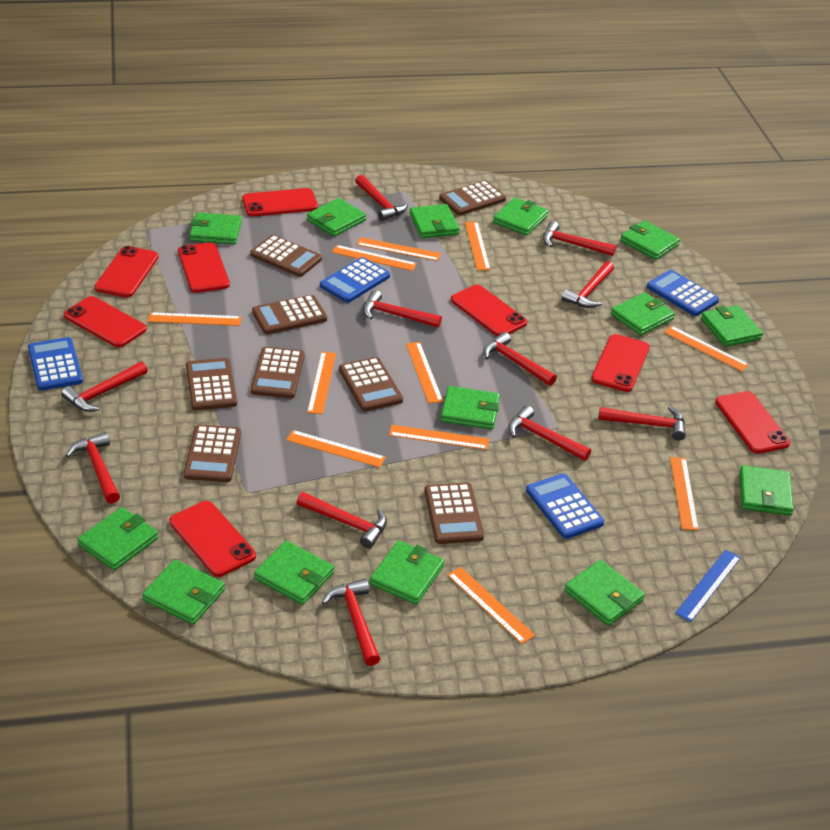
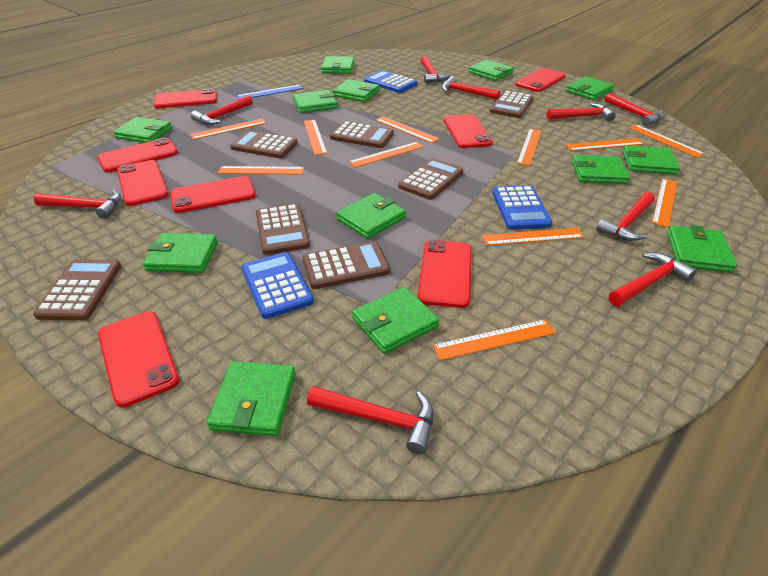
blue calculator: [28,337,83,391] [320,257,390,303] [526,474,604,539] [647,270,719,316] = 4 -> [241,252,314,319] [364,70,417,93] [492,185,552,230] = 3
brown calculator: [184,425,241,482] [186,358,237,410] [250,235,322,277] [251,347,305,399] [252,295,327,334] [339,357,403,411] [424,482,484,544] [439,180,506,215] = 8 -> [33,259,121,320] [230,130,298,158] [256,203,310,255] [302,241,390,289] [330,121,394,148] [398,158,463,200] [489,91,534,118] = 7
green wallet: [77,507,158,570] [142,560,225,625] [189,212,242,244] [254,541,334,605] [307,198,366,236] [370,540,444,605] [409,204,460,238] [441,386,500,430] [493,198,548,236] [564,560,645,626] [611,292,675,335] [620,221,680,260] [701,305,763,347] [739,465,794,516] = 14 -> [113,117,172,143] [143,233,218,273] [207,361,296,436] [293,90,337,113] [321,56,354,74] [333,79,379,102] [336,193,406,239] [352,287,439,354] [469,60,514,81] [566,76,614,100] [572,155,630,184] [623,145,680,175] [667,225,737,273] = 13
red hammer: [61,362,148,412] [66,432,120,504] [297,492,387,549] [322,579,380,666] [355,175,408,221] [363,290,442,328] [483,332,557,386] [508,405,591,461] [543,221,616,256] [561,261,614,308] [598,406,686,440] = 11 -> [34,190,121,219] [191,95,253,125] [307,386,434,454] [420,56,451,83] [442,76,500,100] [547,103,616,121] [596,192,655,241] [605,93,665,126] [609,252,697,306] = 9

